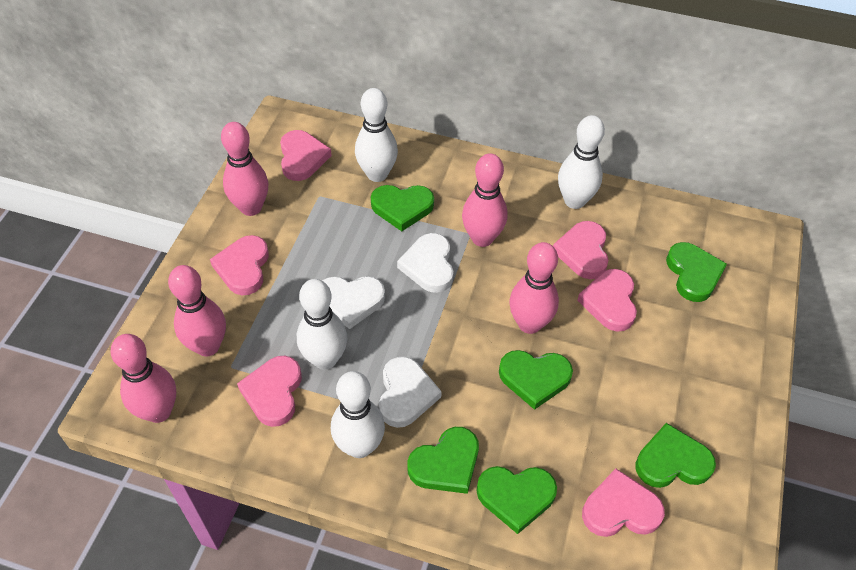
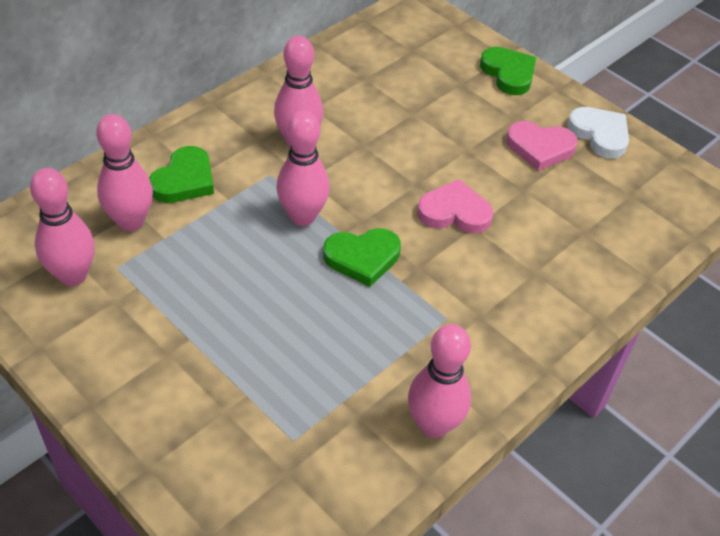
green heart: [371,185,434,231] [408,427,479,494] [477,466,557,534] [499,350,573,410] [635,423,716,488] [666,242,727,302] = 6 -> [149,146,214,203] [323,228,401,287] [480,47,536,95] = 3
pink heart: [210,235,269,295] [237,356,302,427] [280,130,332,181] [553,221,608,279] [577,269,637,332] [582,469,665,537] = 6 -> [417,179,493,233] [506,121,578,171] = 2
white bowling pin: [297,279,347,370] [331,371,385,458] [355,88,398,182] [558,115,605,209] = 4 -> none = 0
white heart: [322,276,385,329] [379,356,442,428] [397,233,453,293] = 3 -> [567,107,629,158] = 1

